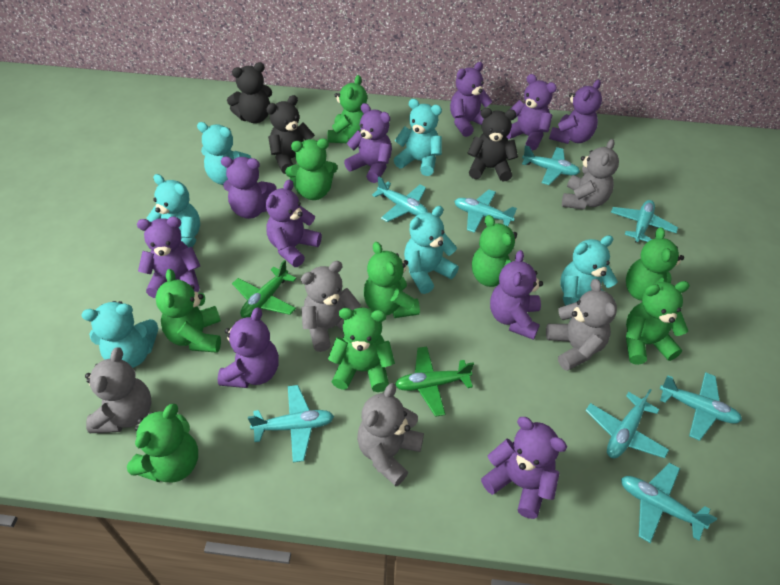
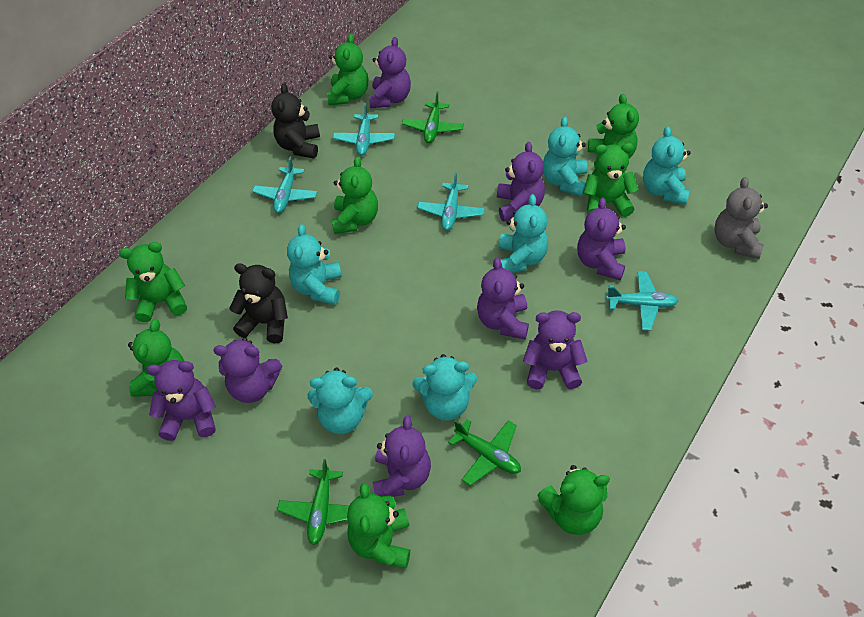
black teddy bear: [227,62,272,123] [266,95,315,174] [467,108,518,182] = 3 -> [229,263,288,343] [271,83,320,159] = 2
green plane: [232,260,297,318] [395,347,474,417] = 2 -> [277,459,350,545] [402,92,464,143] [448,419,521,486] = 3
green teddy bear: [127,404,198,483] [155,269,221,353] [285,138,338,200] [328,75,367,143] [328,307,395,392] [364,242,420,318] [472,215,517,287] [626,227,684,301] [626,281,690,365] = 9 -> [119,242,187,322] [128,319,184,397] [327,34,368,105] [332,156,378,234] [347,483,410,568] [537,465,610,535] [583,143,639,217] [588,94,639,169] = 8
grey teddy bear: [85,347,151,433] [301,261,361,352] [357,383,424,486] [546,279,617,371] [562,139,619,210] = 5 -> [714,177,768,259] = 1
purple teddy bear: [137,217,200,298] [218,307,279,388] [221,156,276,219] [266,179,322,267] [344,103,392,183] [450,62,493,137] [481,417,567,519] [490,250,543,340] [507,74,557,151] [549,80,602,144] = 10 -> [146,360,216,441] [213,338,282,403] [369,37,411,108] [373,415,431,497] [477,258,529,339] [497,142,545,222] [523,310,587,389] [577,197,626,280] = 8
turquoise plane: [248,385,334,462] [372,176,428,222] [454,189,517,233] [522,145,580,185] [586,389,669,458] [611,200,678,243] [621,463,717,543] [660,372,742,441] = 8 -> [252,157,318,213] [333,103,395,156] [417,172,485,230] [606,271,678,330] = 4

